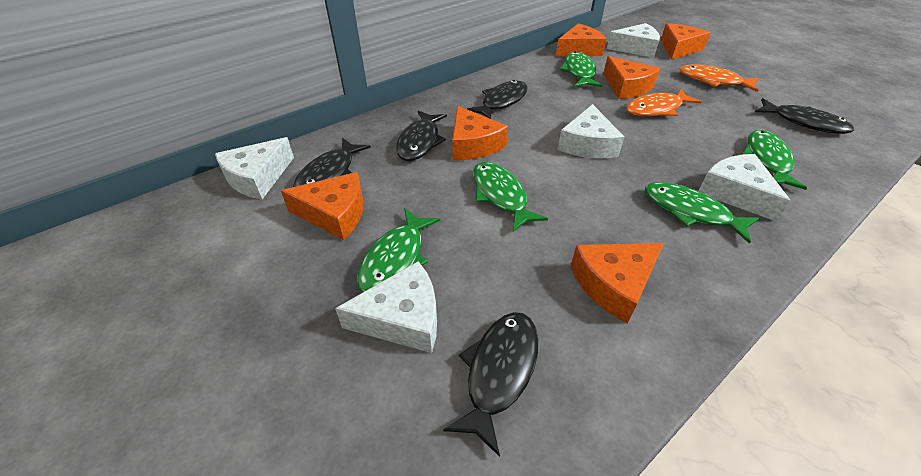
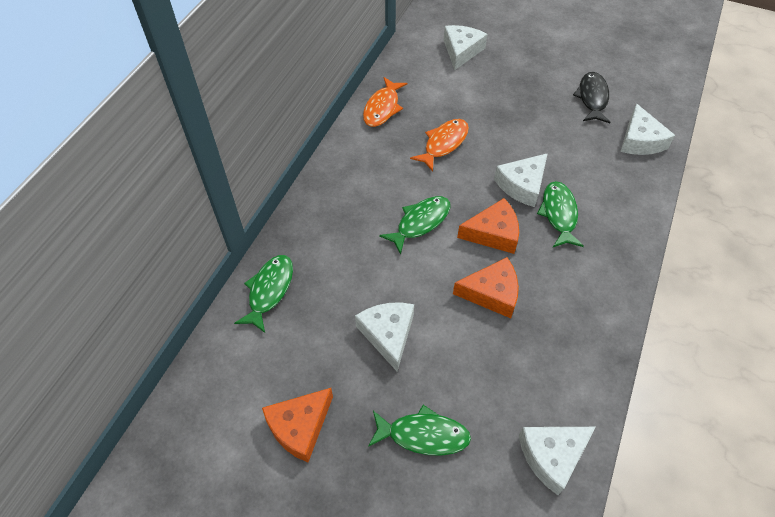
black fish: [293,138,371,187] [396,110,447,161] [443,312,538,457] [467,80,528,119] [755,98,854,134] = 5 -> [573,72,610,123] = 1
green fish: [356,208,440,293] [473,162,548,232] [560,52,602,87] [645,182,760,244] [741,130,807,190] = 5 -> [234,255,293,333] [368,405,471,456] [379,196,451,255] [537,181,584,247] = 4
orange cheese: [281,172,364,240] [452,106,508,160] [556,23,607,56] [571,243,664,324] [603,56,660,99] [660,23,710,60] = 6 -> [262,388,333,462] [453,257,519,318] [457,198,519,254] = 3

